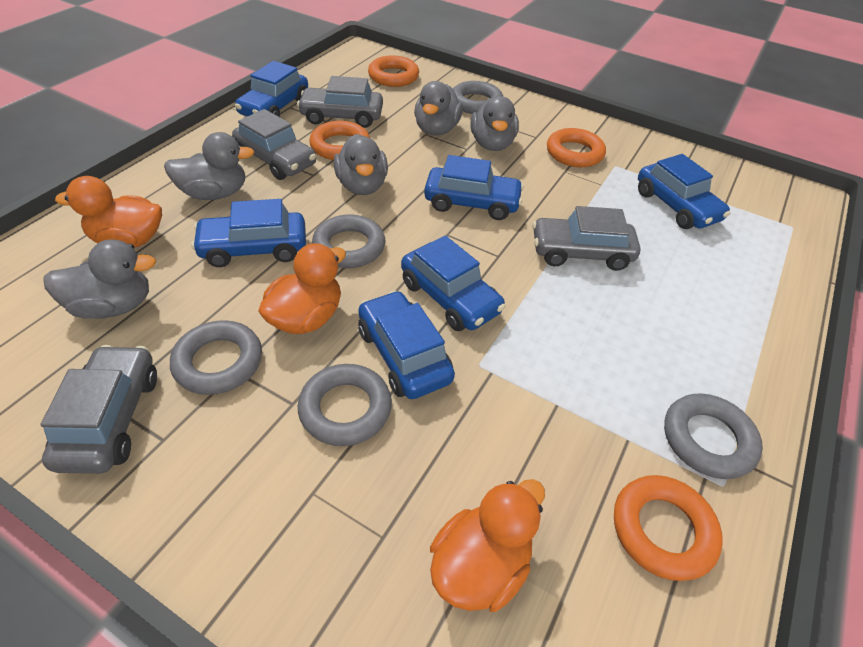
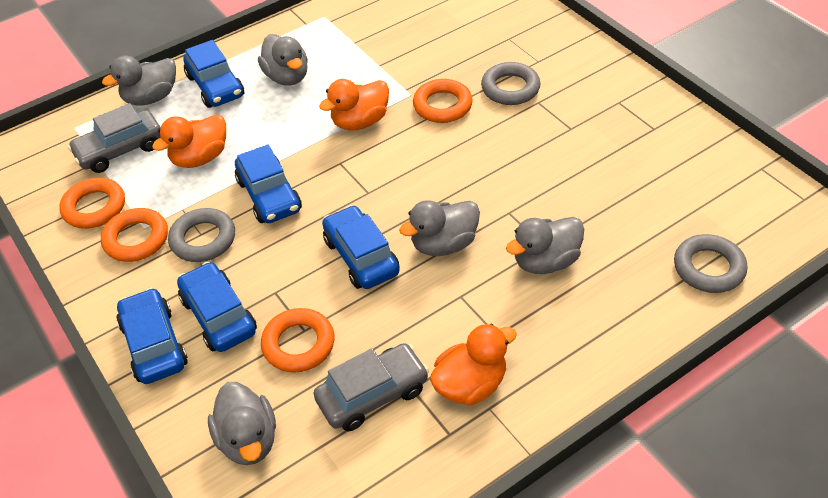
blue car: [191,199,306,267] [235,61,308,117] [358,291,455,399] [401,236,506,331] [424,155,524,220] [638,154,730,229] = 6 -> [116,288,188,384] [177,262,257,352] [183,40,244,108] [235,145,302,223] [322,205,400,289] = 5
grey car: [40,345,157,474] [232,109,316,180] [297,76,383,128] [532,206,640,271] = 4 -> [68,103,161,173] [314,343,429,431] = 2
grey ring: [170,320,262,395] [298,364,392,446] [312,214,385,268] [453,81,503,114] [664,393,763,479] = 5 -> [168,208,235,262] [481,62,541,105] [674,234,747,293] = 3

